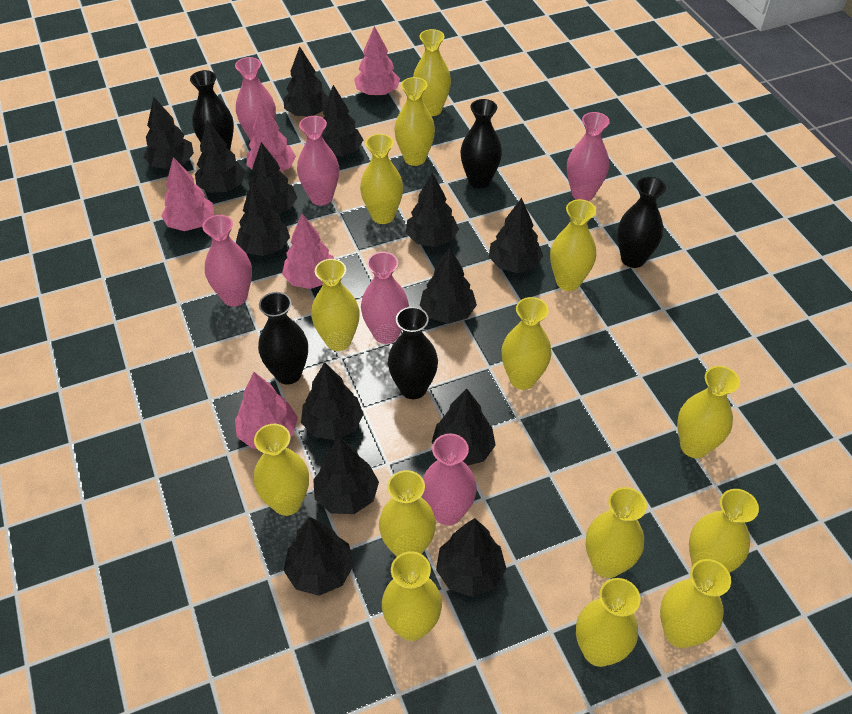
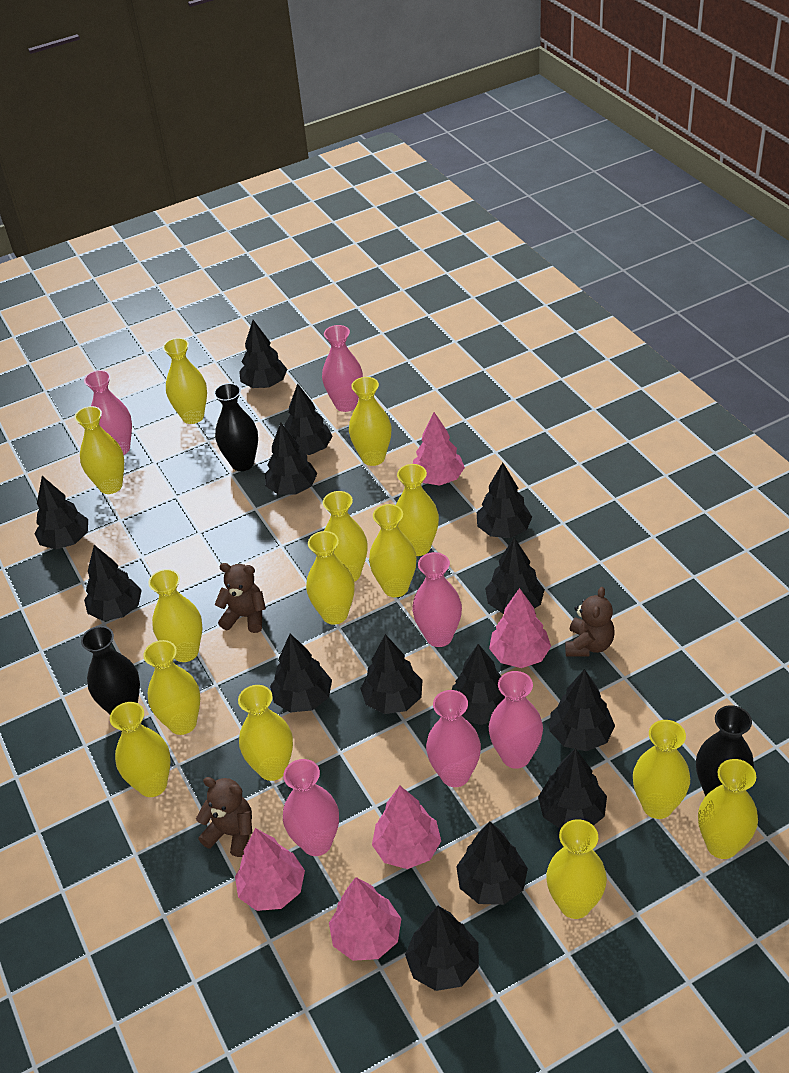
black vase: [190,70,234,150] [258,292,308,385] [388,307,438,399] [460,99,502,188] [617,177,666,268] = 5 -> [81,626,140,714] [214,383,258,471] [696,705,754,796] = 3
brown teddy bear: none = 0 -> [196,777,252,857] [214,563,266,633] [565,587,615,656] = 3

